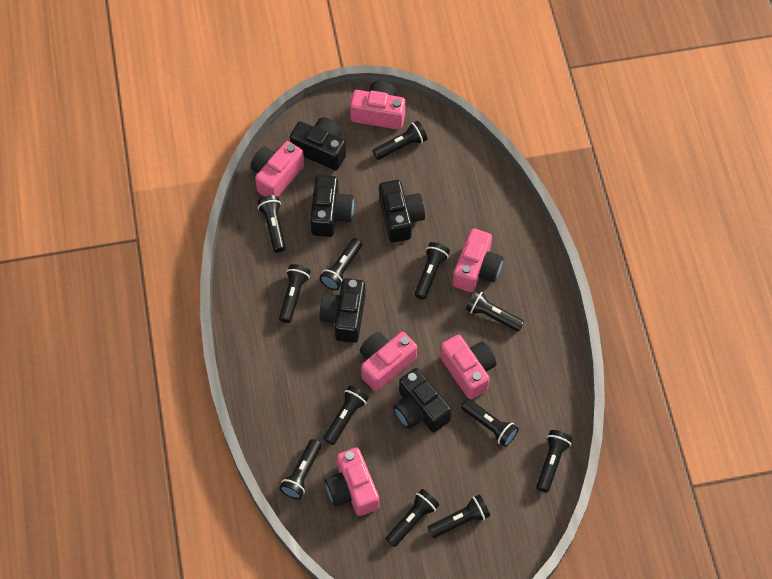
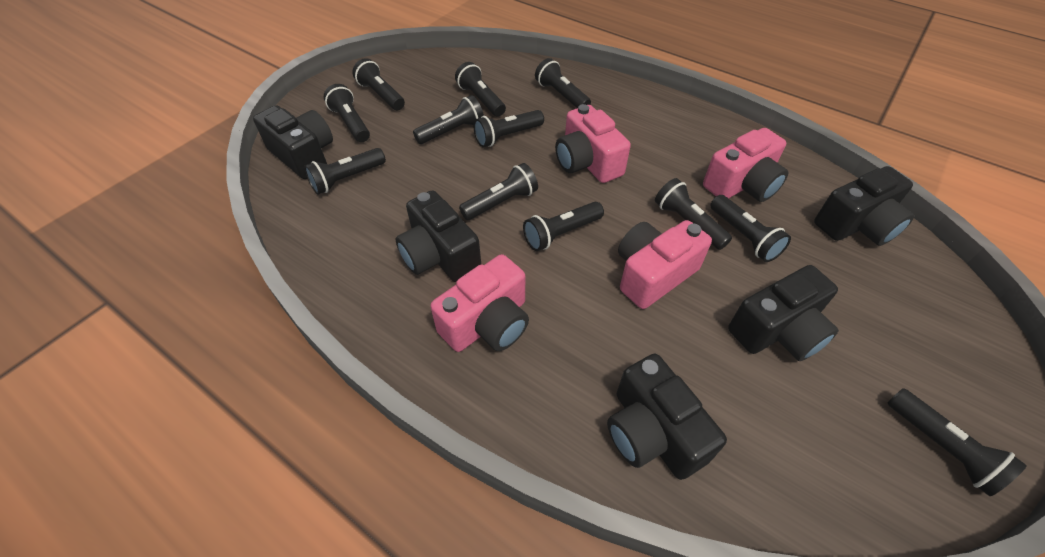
pink camera: [251,141,304,197] [325,448,379,516] [350,81,405,130] [360,332,417,391] [440,335,496,400] [453,228,503,292] = 6 -> [430,254,529,352] [555,104,631,183] [618,220,712,309] [703,128,788,202] = 4

